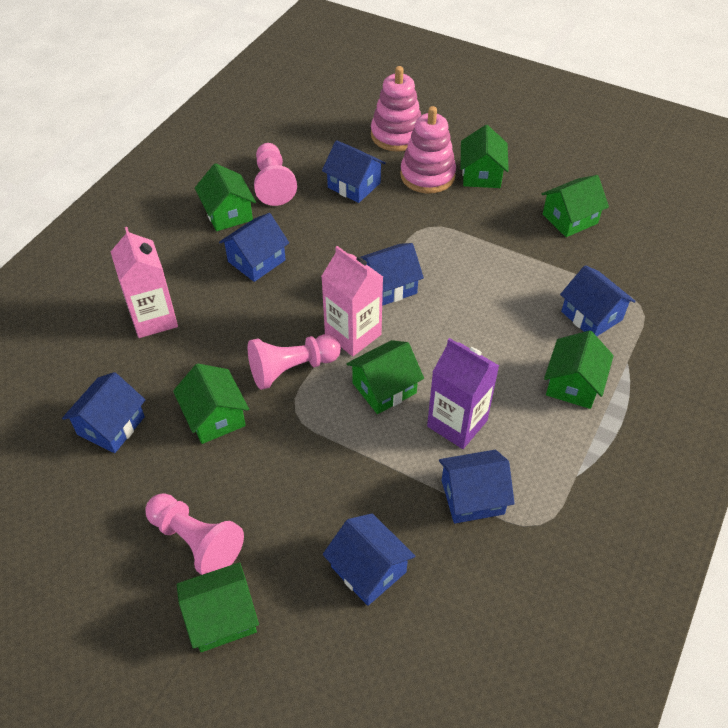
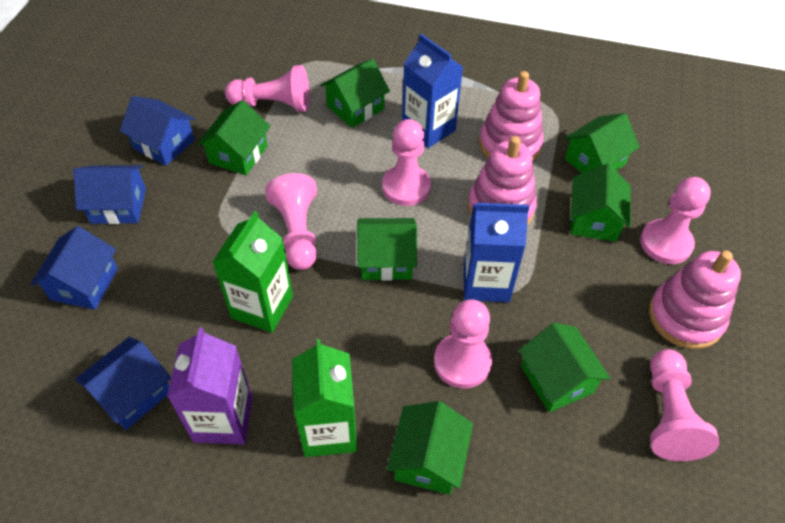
blue carton: none = 0 -> [402,34,463,148] [464,203,529,302] = 2
blue house: [62,372,145,453] [219,213,289,282] [322,140,386,203] [323,513,415,606] [360,243,424,306] [439,450,515,524] [560,265,636,336] = 7 -> [31,226,118,310] [73,165,146,224] [75,337,171,430] [119,96,195,166] = 4
green carton: none = 0 -> [213,211,293,333] [292,339,357,457] = 2
pink carton: [111,227,178,338] [321,246,383,356] = 2 -> none = 0
pink pawn: [145,493,244,575] [248,334,341,390] [254,143,297,206] = 3 -> [225,65,310,112] [265,173,317,270] [382,119,431,206] [434,299,492,389] [640,177,711,264] [650,349,720,461] = 6
pink stacking toy: [371,66,421,152] [400,106,456,194] = 2 -> [468,136,537,226] [479,71,544,161] [649,250,741,349] = 3

